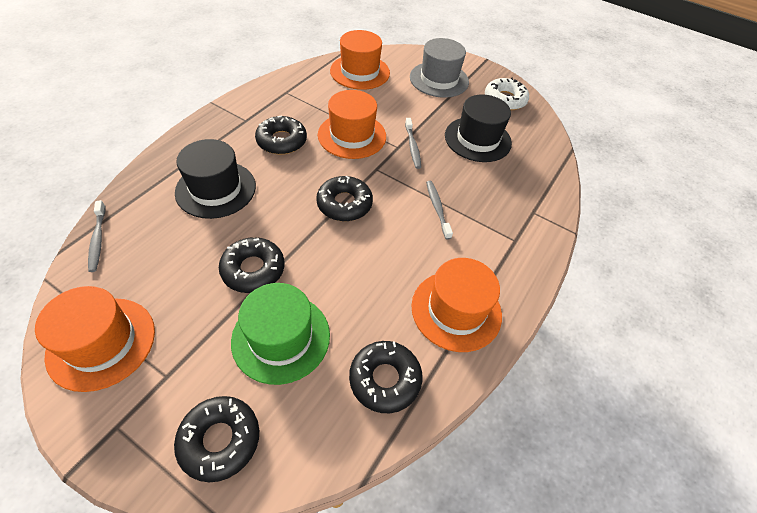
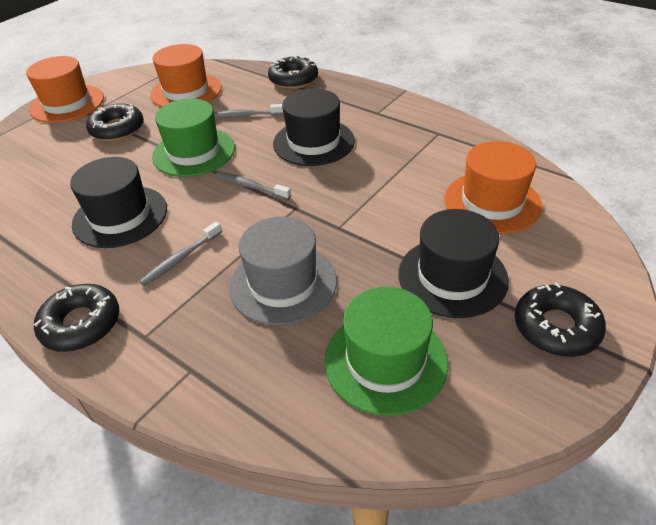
black donut: [174,396,259,482] [219,237,285,293] [255,115,307,155] [316,176,373,221] [349,341,423,413] = 5 -> [34,284,119,352] [86,104,144,141] [268,56,318,89] [515,282,606,357] = 4
black hat: [175,139,256,219] [445,94,512,162] = 2 -> [70,157,167,248] [273,89,355,166] [398,209,509,318] = 3
green hat: [231,283,330,385] = 1 -> [152,98,235,177] [324,287,448,416] = 2
orange hat: [35,286,155,392] [318,90,386,159] [330,30,390,90] [411,258,502,352] = 4 -> [26,56,104,123] [150,44,222,107] [444,141,542,234] = 3
white donut: [485,78,529,111] = 1 -> none = 0

